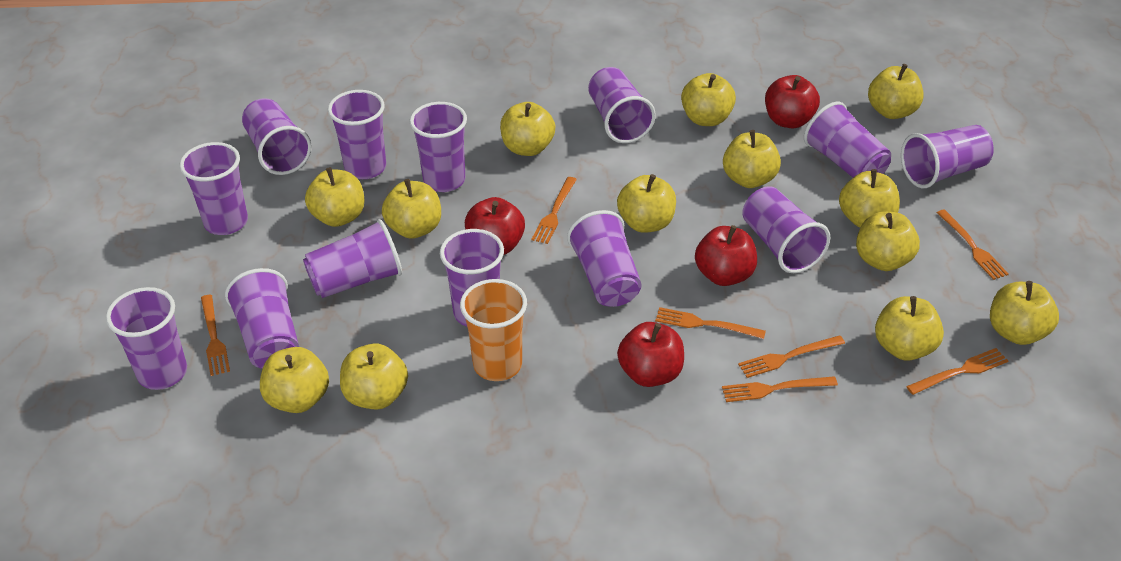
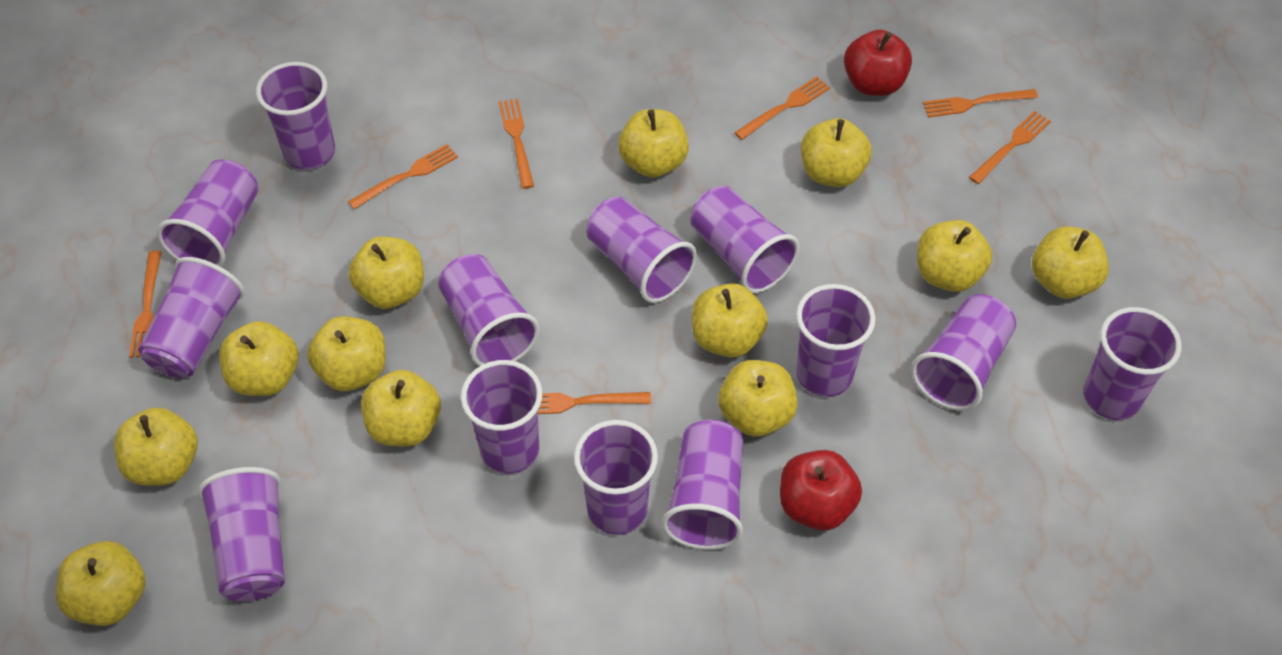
orange cup: [460,279,527,381] = 1 -> none = 0
red apple: [465,197,525,255] [617,322,684,387] [695,225,757,286] [765,75,820,128] = 4 -> [780,450,862,531] [844,30,912,96] = 2
yellow apple: [260,347,329,413] [305,167,364,227] [340,343,408,410] [382,179,441,239] [500,102,555,156] [617,174,676,233] [681,73,736,126] [723,130,781,188] [839,169,900,227] [856,212,920,271] [868,64,923,119] [875,296,944,360] [990,281,1059,345] = 13 -> [56,541,146,626] [114,407,198,486] [219,321,299,396] [307,316,386,391] [349,237,424,309] [361,370,441,447] [618,109,689,177] [692,283,768,358] [718,360,798,437] [801,118,872,187] [917,220,992,292] [1032,226,1109,299] = 12

